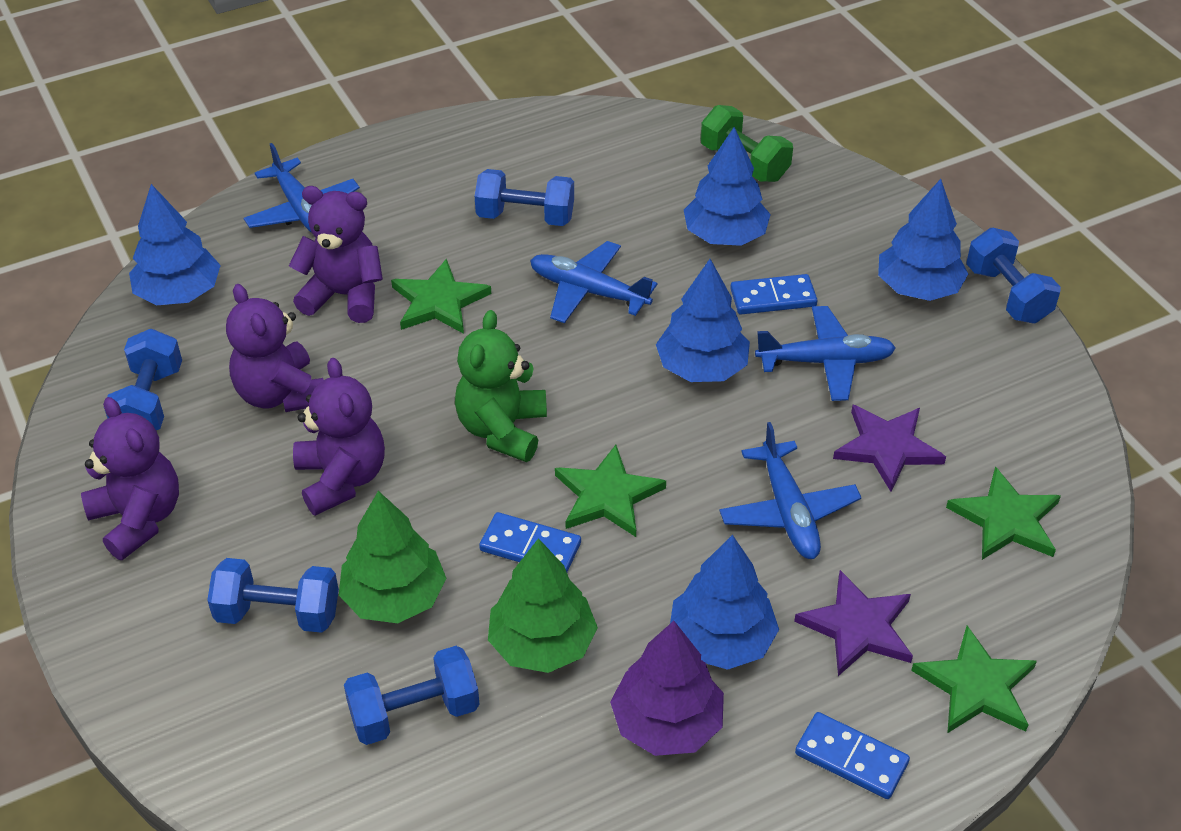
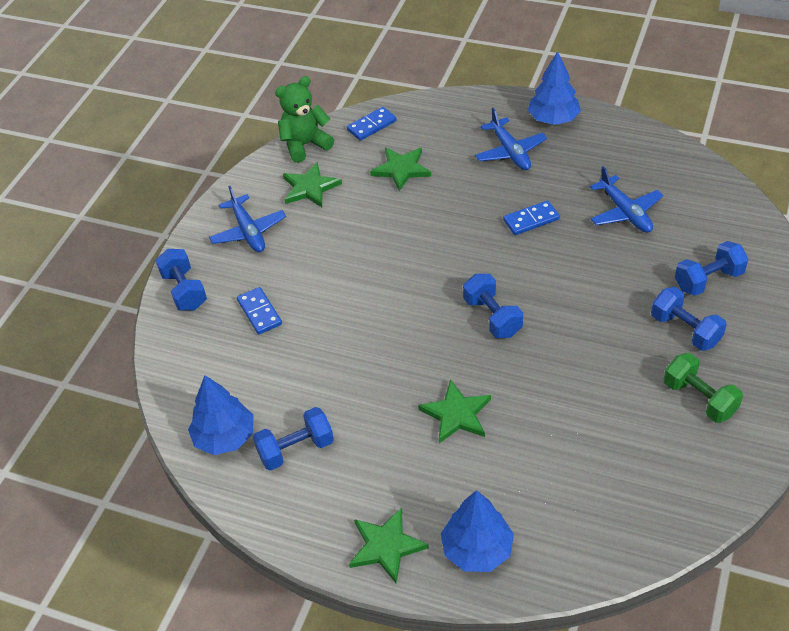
blue plane: [243,143,360,233] [530,241,657,323] [719,422,861,559] [755,306,896,401] = 4 -> [209,186,286,252] [475,108,547,170] [590,166,663,233] = 3
blue tree: [129,184,221,305] [656,259,750,382] [670,535,779,670] [684,127,771,246] [878,179,968,301] = 5 -> [188,375,254,455] [441,490,514,572] [528,51,581,125] = 3
green tree: [339,491,446,623] [488,538,598,673] = 2 -> none = 0
purple star: [794,570,913,676] [833,405,946,492] = 2 -> none = 0
purple teddy bear: [81,397,179,560] [226,284,324,412] [289,186,383,323] [293,358,385,516] = 4 -> none = 0
purple tree: [610,621,724,756] = 1 -> none = 0

